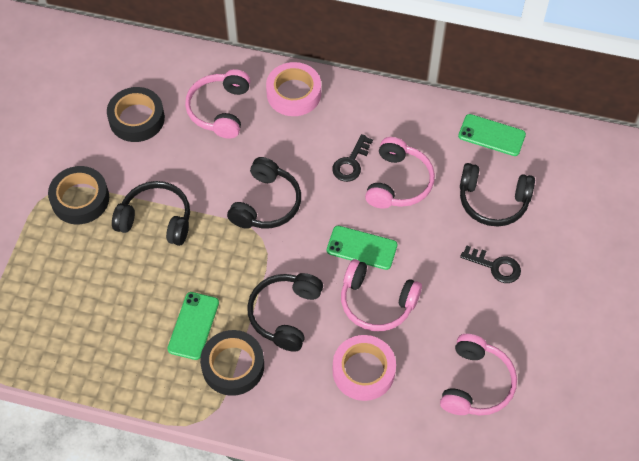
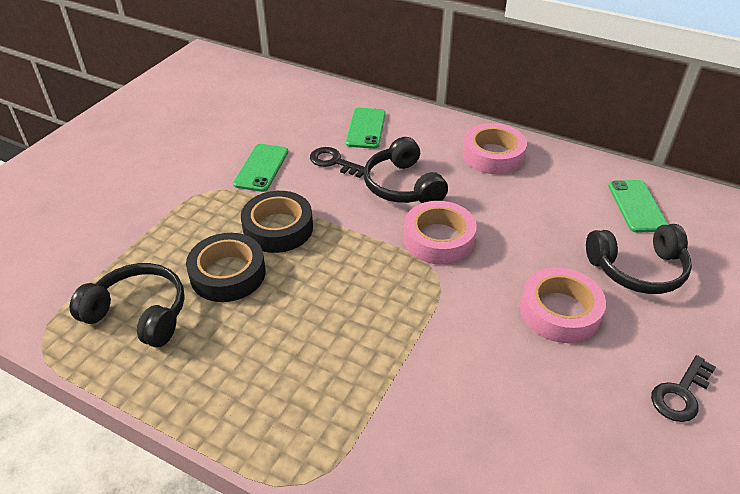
black headphones: [112,181,190,246] [227,157,301,229] [247,273,323,352] [460,163,535,226] = 4 -> [70,263,185,347] [364,137,448,203] [586,224,692,294] = 3
black tape: [48,166,109,224] [107,87,165,142] [200,330,264,396] = 3 -> [186,233,266,302] [241,191,313,253] = 2
pink headphones: [185,69,251,139] [341,259,422,331] [365,137,435,209] [440,334,517,415] = 4 -> none = 0
pink tape: [266,62,321,116] [333,335,396,401] = 2 -> [404,201,477,265] [462,123,527,174] [520,267,606,343] = 3

